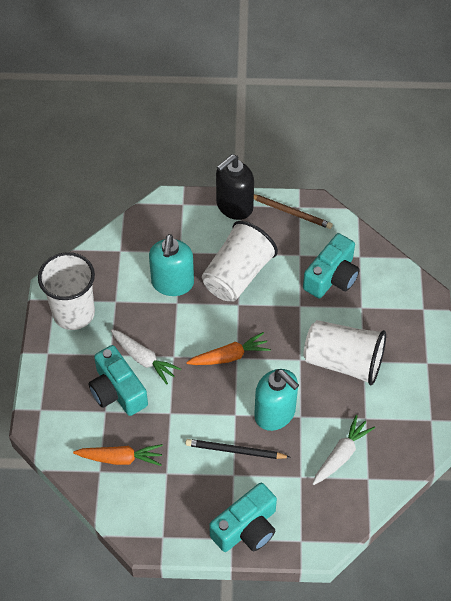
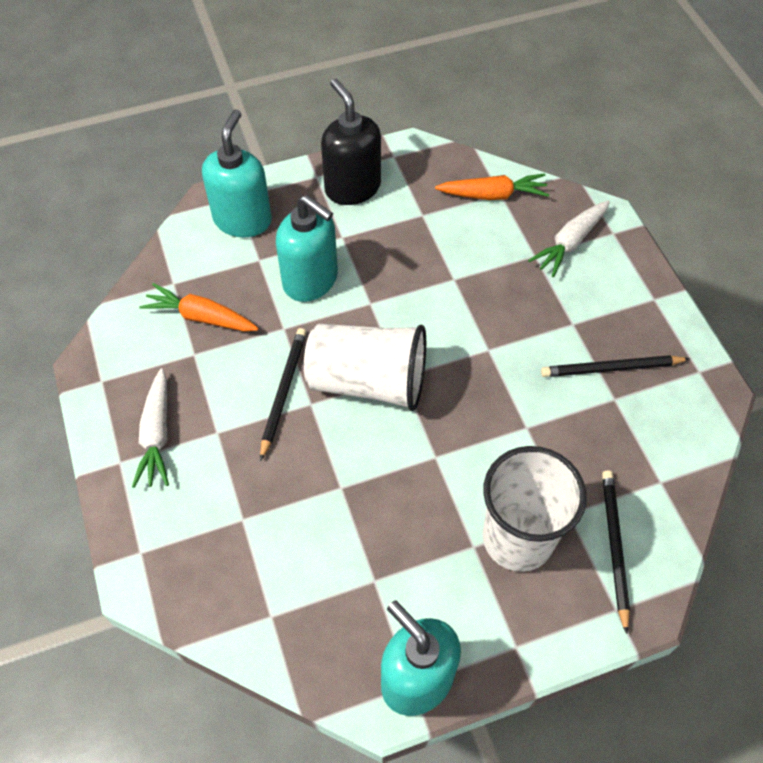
black pencil: [185,439,291,459] = 1 -> [260,328,307,461] [541,355,690,377] [602,470,630,634] = 3
brown pencil: [254,194,333,229] = 1 -> none = 0
turquoise camera: [88,345,148,416] [209,483,277,552] [303,233,360,298] = 3 -> none = 0
turquoise soap dispenser: [149,234,194,296] [254,369,299,431] = 2 -> [202,109,272,237] [276,195,338,302] [381,600,461,716] = 3
white cup: [38,252,95,330] [202,221,278,302] [303,320,386,386] = 3 -> [304,324,426,411] [483,446,587,572] = 2

